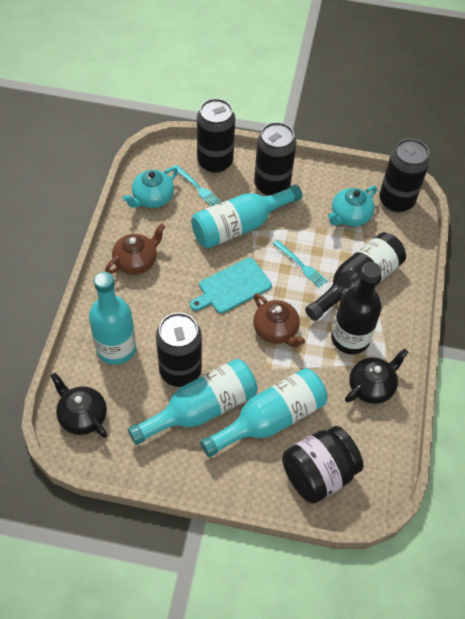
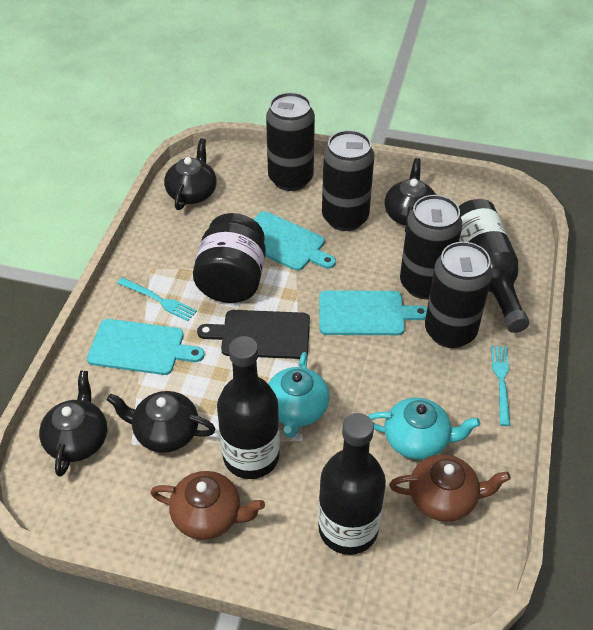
black bottle: [305,232,406,321] [331,262,382,354] = 2 -> [217,336,280,479] [318,413,386,555] [459,199,529,333] = 3
black cutting board: none = 0 -> [197,310,310,359] = 1
black teapot: [51,373,107,438] [345,348,408,404] = 2 -> [39,370,107,477] [107,391,216,453] [164,138,217,210] [385,158,436,232] = 4
turquoise bottle: [89,272,136,365] [128,359,258,445] [191,184,302,249] [200,368,328,457] = 4 -> none = 0
turquoise cutting board: [190,258,272,314] = 1 -> [87,319,204,375] [253,211,336,271] [319,290,427,335] = 3

